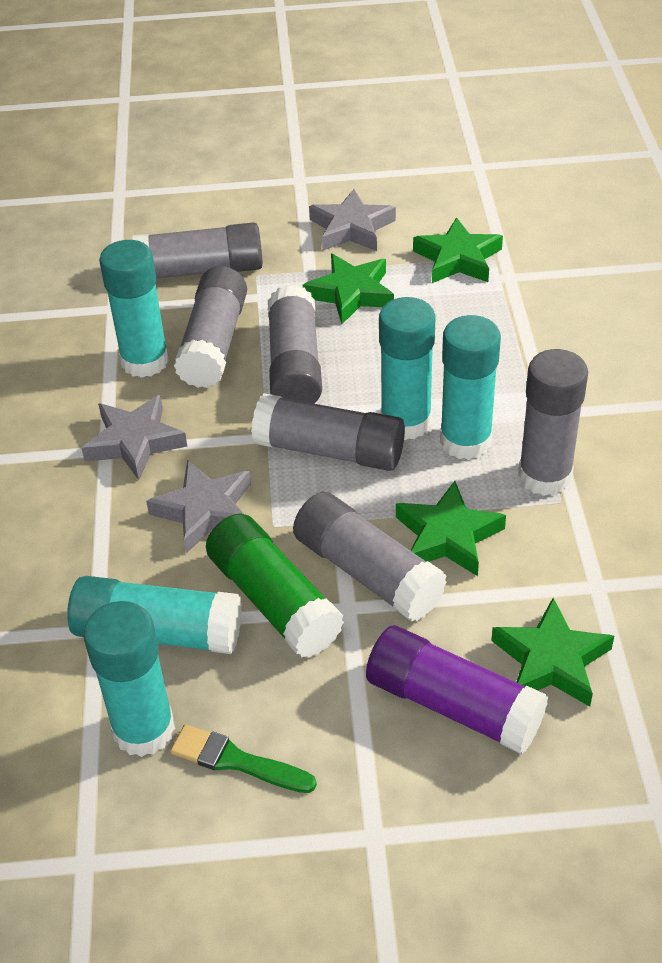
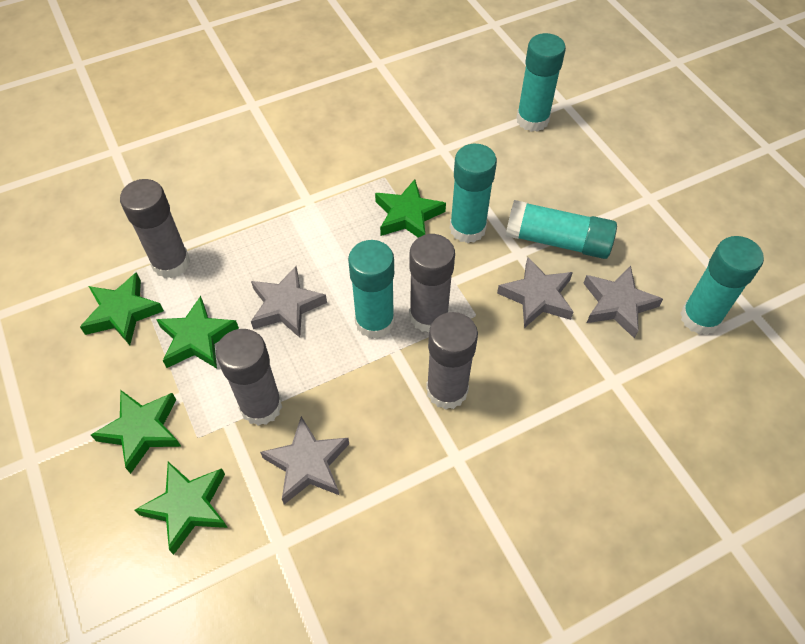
green brush: [170,725,317,793] = 1 -> none = 0
green glue stick: [206,514,344,658] = 1 -> none = 0
green star: [303,254,394,324] [396,481,506,576] [413,217,503,283] [491,598,614,707] = 4 -> [80,272,164,345] [91,390,181,474] [135,462,228,555] [156,296,239,369] [375,179,446,238] = 5
grey glue stick: [132,222,263,279] [174,266,247,388] [251,393,405,471] [268,285,322,404] [293,492,447,622] [518,349,588,496] = 6 -> [120,179,190,278] [216,329,282,426] [409,234,455,333] [426,312,478,410] = 4
grey star: [82,395,187,480] [146,460,251,553] [309,189,396,251] = 3 -> [251,266,327,338] [260,416,349,505] [497,257,573,328] [583,266,663,339] = 4
purple glue stick: [366,626,548,754] = 1 -> none = 0

